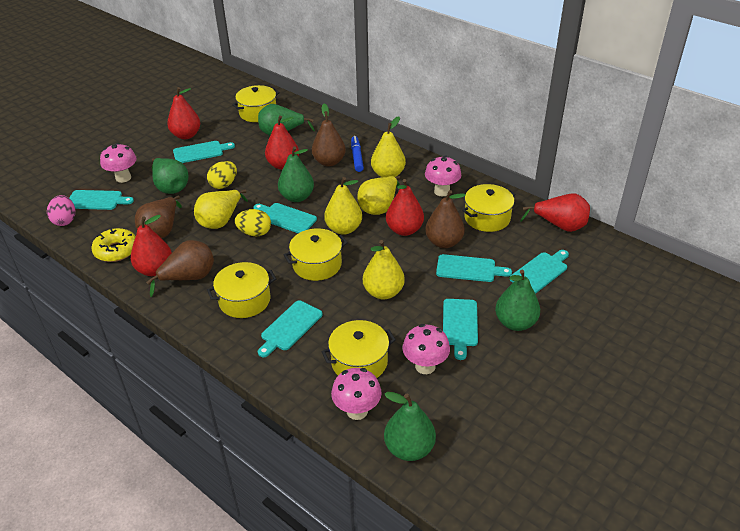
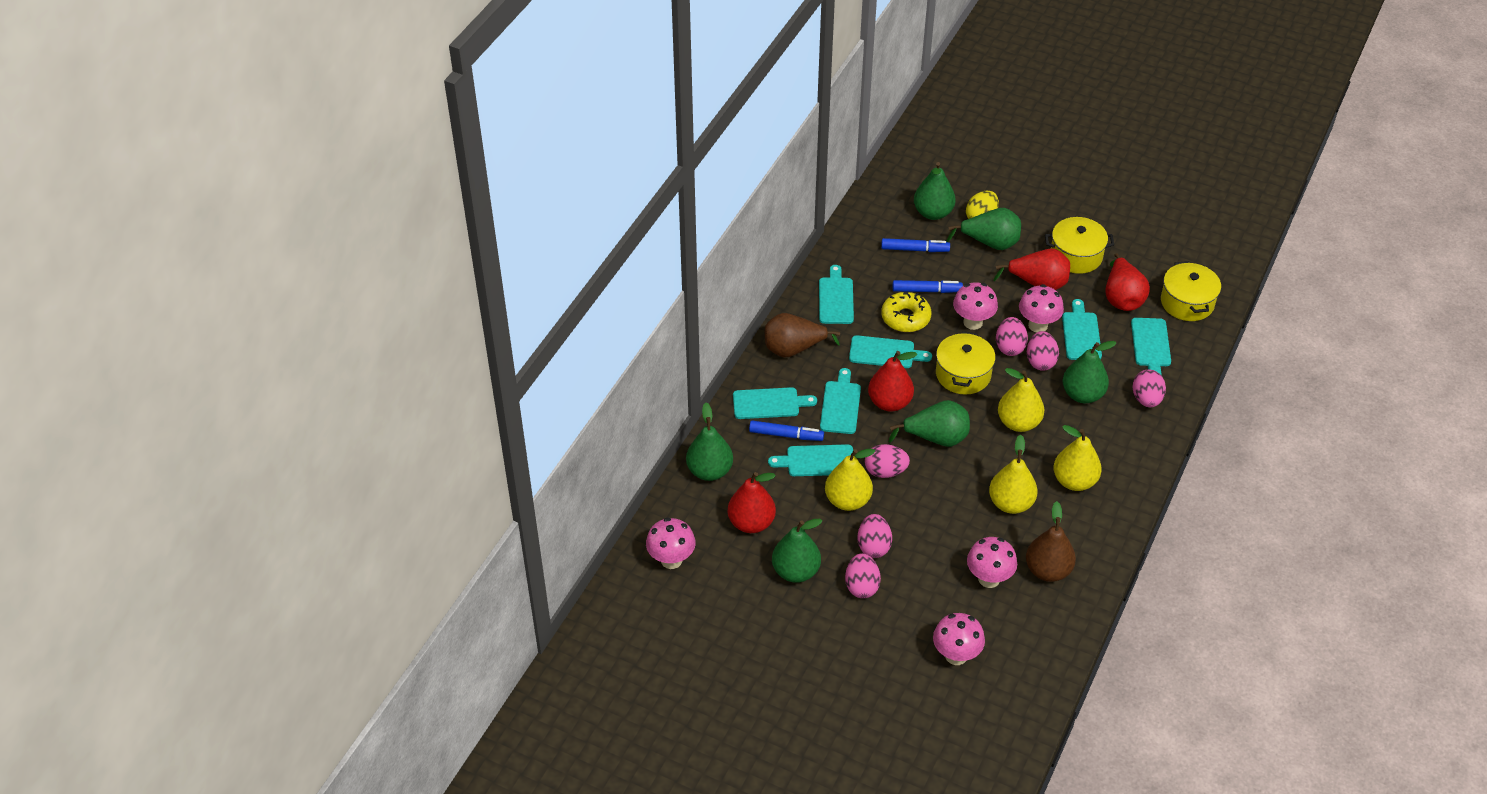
blue marker: [351,136,364,172] = 1 -> [749,421,824,441] [881,238,950,252] [893,280,963,293] = 3
brown pear: [135,196,182,238] [146,240,214,297] [312,103,346,167] [425,190,466,248] = 4 -> [765,313,840,358] [1026,501,1076,582] = 2
green pear: [152,158,189,194] [258,104,315,136] [278,146,314,202] [384,392,436,461] [495,270,540,331] = 5 -> [686,403,733,481] [772,519,822,583] [889,400,970,447] [914,162,956,220] [946,208,1021,250] [1063,341,1116,403] = 6
pink egg: [47,195,75,226] = 1 -> [845,553,881,598] [857,514,892,558] [865,444,910,478] [996,317,1028,356] [1027,331,1059,371] [1132,370,1166,407] = 6
pink mushroom: [100,143,137,183] [331,368,382,420] [402,324,450,374] [425,155,461,197] = 4 -> [646,517,696,569] [933,613,985,665] [953,282,998,330] [967,537,1017,588] [1019,284,1064,332] = 5
red pear: [131,215,172,276] [167,87,200,139] [265,115,299,170] [386,179,424,236] [520,193,590,232] = 5 -> [728,472,776,533] [868,351,917,412] [993,249,1070,290] [1105,253,1150,311] = 4
yellow egg: [207,161,237,189] [235,209,271,236] = 2 -> [966,190,999,219] = 1
yellow pear: [194,190,248,229] [324,177,362,235] [357,176,400,215] [363,240,405,299] [371,117,406,177] = 5 -> [825,449,875,511] [989,435,1038,514] [998,368,1044,432] [1054,425,1102,491] = 4
yellow pot: [207,262,276,318] [232,85,280,122] [284,228,348,281] [321,320,396,378] [462,184,516,232] = 5 -> [936,331,996,395] [1045,217,1114,274] [1161,261,1221,321] = 3

